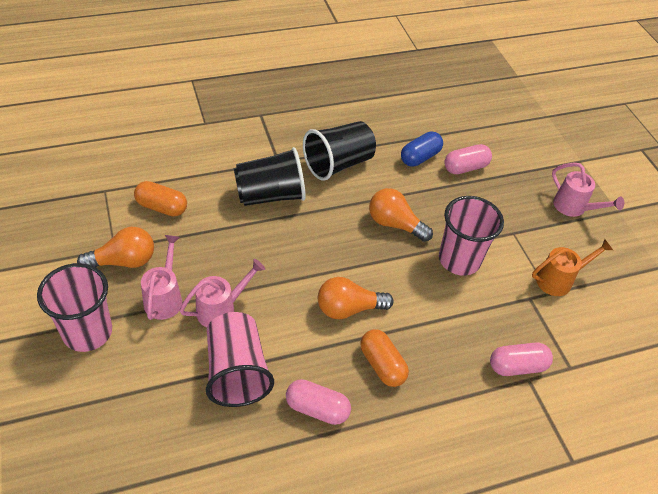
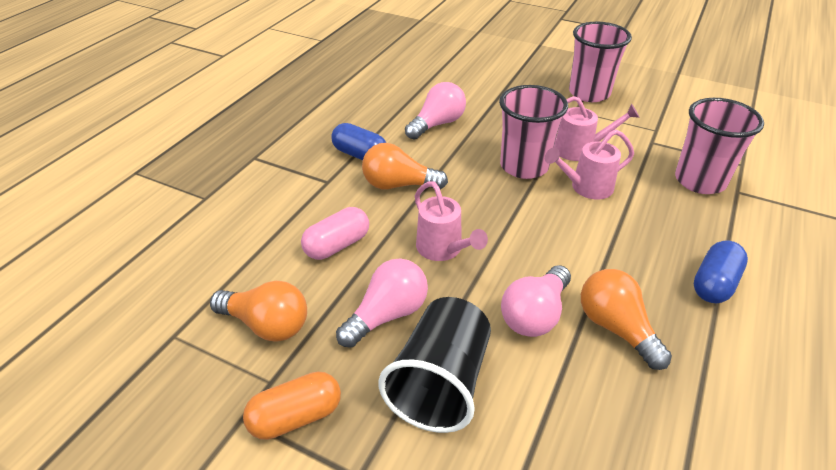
black cup: [234,147,306,206] [303,121,376,181] = 2 -> [379,297,491,433] = 1
blue capsule: [401,131,443,167] = 1 -> [331,123,386,160] [694,241,748,303] = 2
orange capsule: [134,181,187,216] [360,329,409,387] = 2 -> [243,371,341,440] = 1
orange watering can: [532,239,613,296] = 1 -> none = 0
pink capsule: [286,379,351,425] [444,144,492,174] [490,343,553,376] = 3 -> [301,207,369,260] = 1
pink light bulb: none = 0 -> [336,258,428,348] [405,82,466,139] [501,265,571,337] = 3

